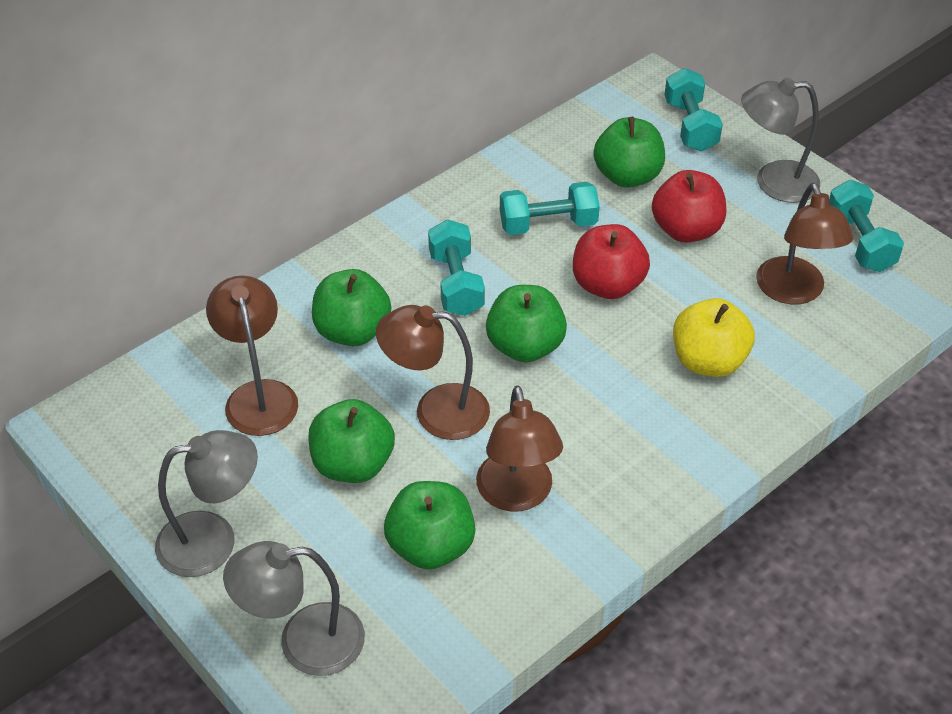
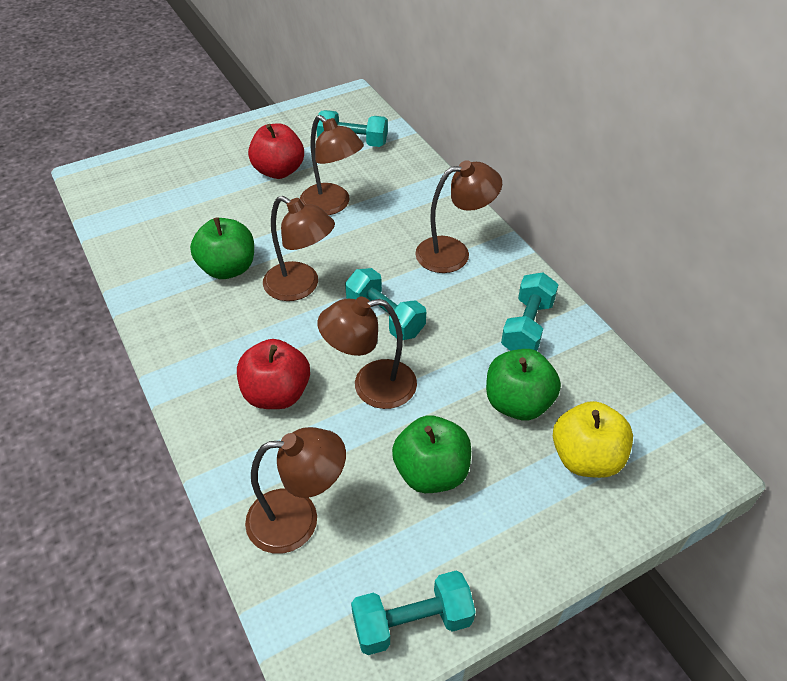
brown lamp: [206,276,298,436] [376,305,490,440] [476,385,563,512] [756,183,853,304] = 4 -> [245,427,346,554] [263,196,335,301] [300,115,364,215] [317,297,417,409] [415,160,502,273] = 5
green apple: [308,399,395,483] [312,269,391,346] [384,481,475,570] [486,285,567,363] [594,117,665,188] = 5 -> [190,217,254,279] [392,415,471,493] [486,349,561,420] = 3
grey lamp: [155,430,258,577] [223,541,365,676] [741,78,820,203] = 3 -> none = 0

